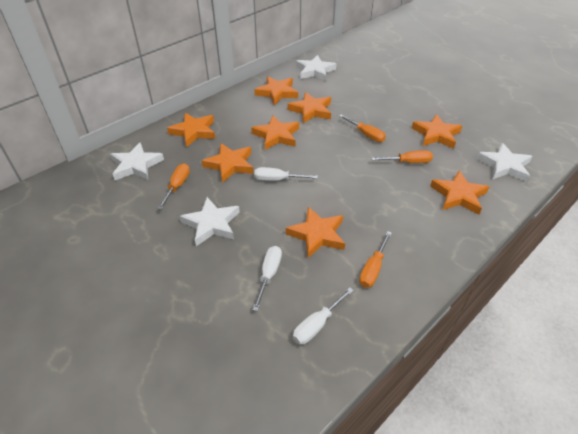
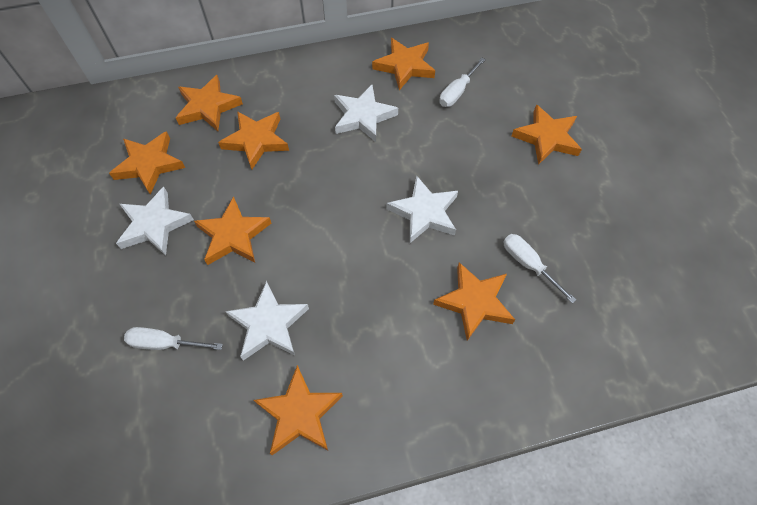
orange screwdriver: [157,163,190,210] [339,115,386,142] [359,231,392,288] [372,150,433,163] = 4 -> none = 0

